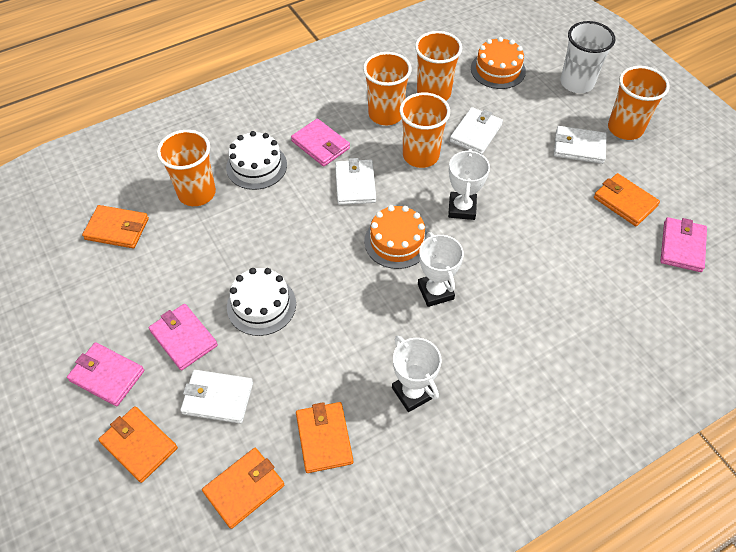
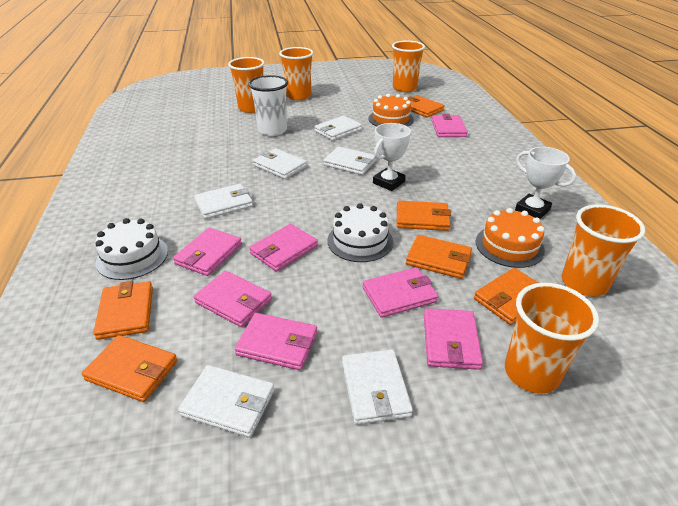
orange wallet: [82,205,149,248] [98,406,178,483] [202,448,284,529] [296,402,353,473] [594,173,660,226] = 5 -> [82,335,177,402] [93,281,153,340] [397,201,451,231] [406,235,472,279] [407,95,445,118] [474,268,538,325] = 6
pink wallet: [67,342,144,406] [149,304,218,370] [291,118,350,167] [660,217,707,272] = 4 -> [173,227,242,276] [193,271,272,327] [235,313,317,370] [249,224,318,272] [363,267,438,318] [424,308,483,370] [432,114,468,137] = 7
white trophy: [392,336,441,412] [418,232,464,307] [448,149,490,220] = 3 -> [373,123,411,191] [515,147,576,219] = 2
white wallet: [180,370,253,424] [335,158,376,205] [450,107,503,154] [554,126,607,164] = 4 -> [178,365,275,438] [194,184,253,219] [253,148,307,179] [315,115,362,141] [323,146,376,175] [342,349,413,425] = 6

